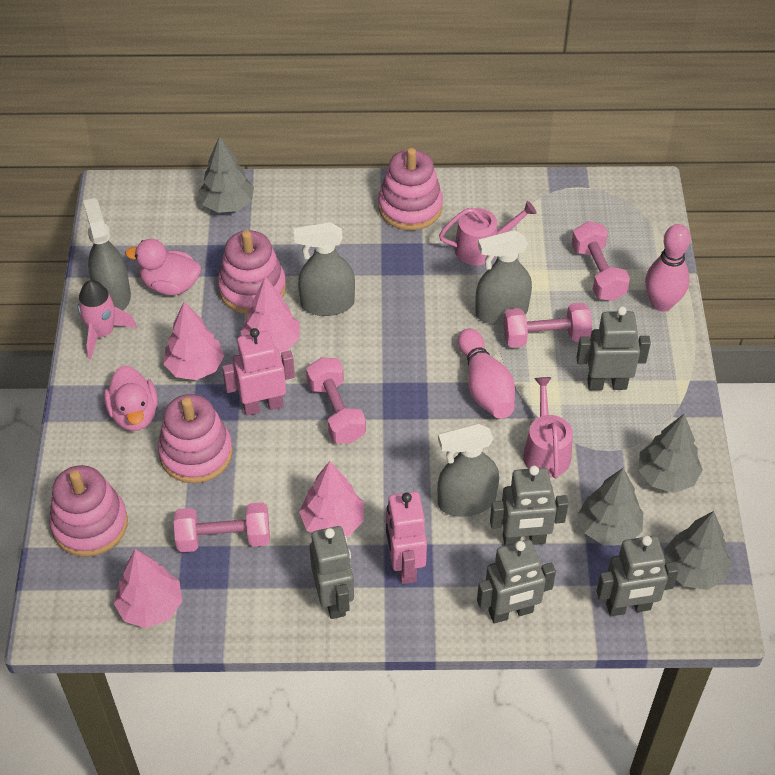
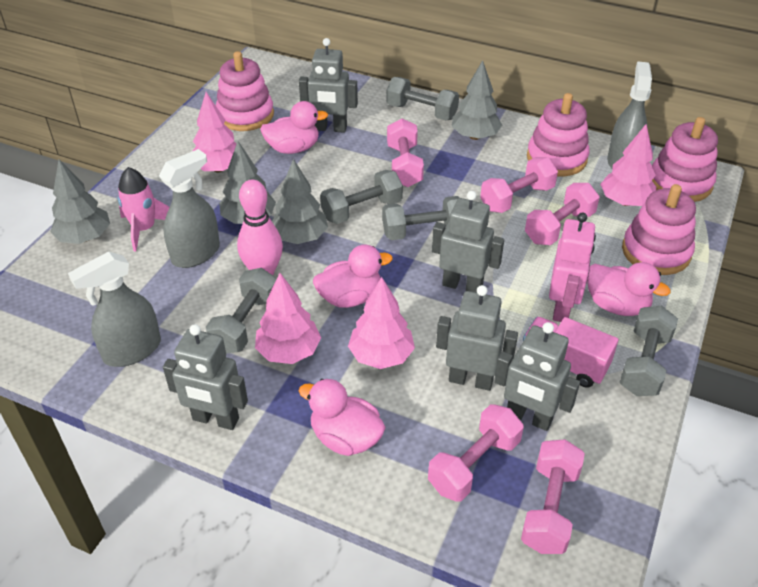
grey dumbbell: none = 0 -> [206,268,276,354] [320,170,403,224] [382,196,460,240] [386,77,459,120] [620,306,678,396] = 5
grey spray bottle: [83,198,131,311] [293,222,355,316] [437,424,499,517] [475,230,532,325] = 4 -> [68,251,161,367] [159,149,220,268] [607,61,652,169] = 3
pink bowling pin: [458,328,515,419] [645,224,691,312] = 2 -> [237,180,283,275] = 1
pink duck: [104,365,158,431] [125,239,201,295] = 2 -> [260,101,328,154] [299,379,386,456] [313,244,393,308] [587,262,671,316] = 4
pink dumbbell: [174,502,270,552] [306,357,366,444] [503,303,592,348] [571,221,630,301] = 4 -> [387,119,424,187] [428,404,524,502] [480,157,558,213] [521,439,585,554] [525,183,600,245] = 5
pink robot: [222,328,295,416] [386,492,427,584] = 2 -> [549,213,596,322] = 1
pink truck: none = 0 -> [523,317,619,388] = 1
pink watering can: [439,201,537,265] [523,377,573,478] = 2 -> none = 0

